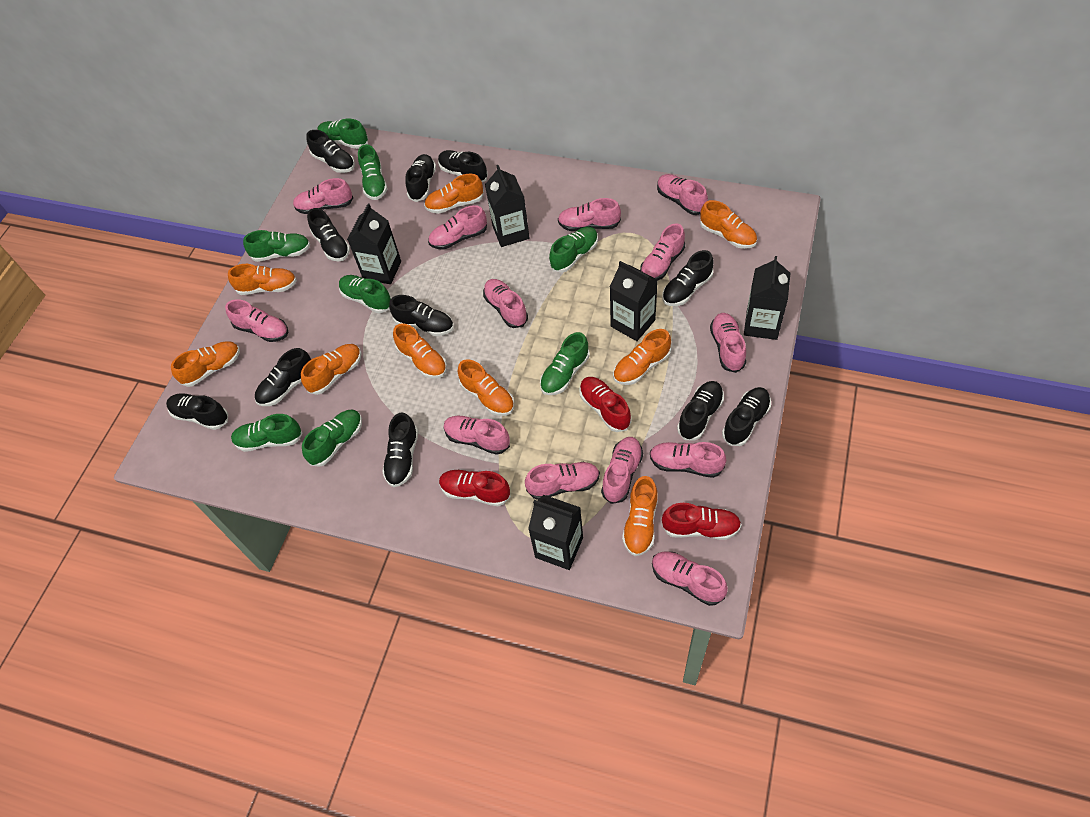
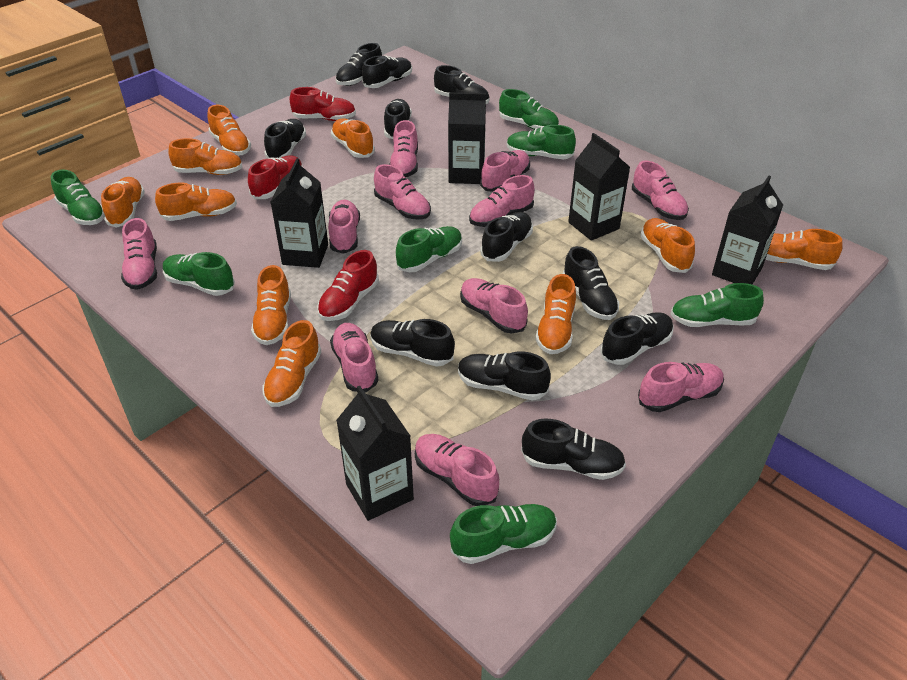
green shoe: [231,414,303,452] [243,230,310,262] [302,410,362,467] [317,119,368,149] [339,275,391,313] [358,144,388,200] [540,332,590,395] [549,227,598,273] = 8 -> [51,169,105,225] [163,252,235,296] [396,226,462,272] [450,504,557,564] [499,89,559,130] [507,125,576,159] [671,283,764,327] = 7
orange shoe: [171,341,240,387] [228,264,297,295] [301,344,361,395] [393,324,447,379] [424,174,484,214] [458,359,514,416] [613,329,671,385] [622,476,658,556] [700,200,757,249] = 9 -> [101,177,145,228] [155,183,237,221] [169,138,243,175] [207,105,251,156] [251,265,291,345] [263,320,321,407] [331,118,375,158] [535,274,576,354] [640,218,695,273] [765,229,843,270] = 10
pink shoe: [225,299,288,342] [293,178,353,214] [428,205,487,250] [443,416,510,455] [483,279,528,328] [525,462,600,500] [558,198,621,231] [601,437,643,504] [640,223,685,280] [650,442,726,478] [652,551,728,606] [657,174,708,215] [710,313,746,373] = 13 -> [121,218,157,290] [328,200,360,254] [330,323,379,393] [374,164,431,220] [389,120,418,177] [415,434,499,506] [460,278,528,334] [469,175,534,227] [480,150,530,192] [632,160,689,220] [638,362,724,412] = 11

